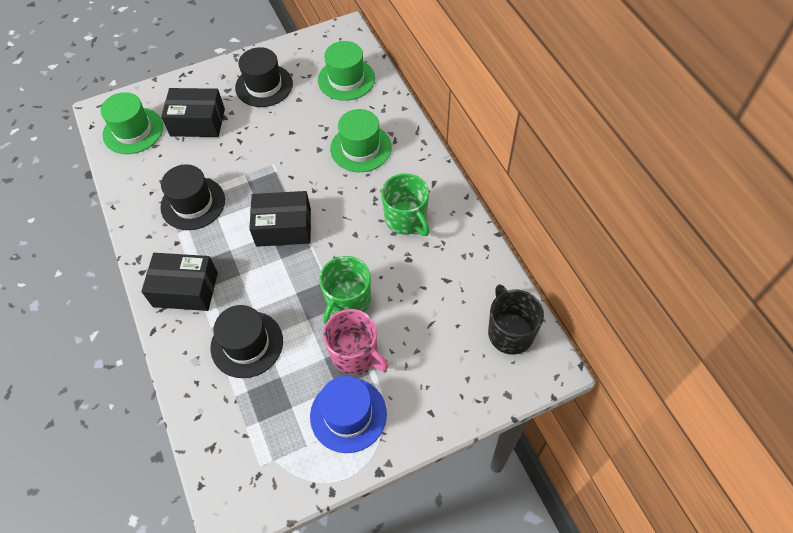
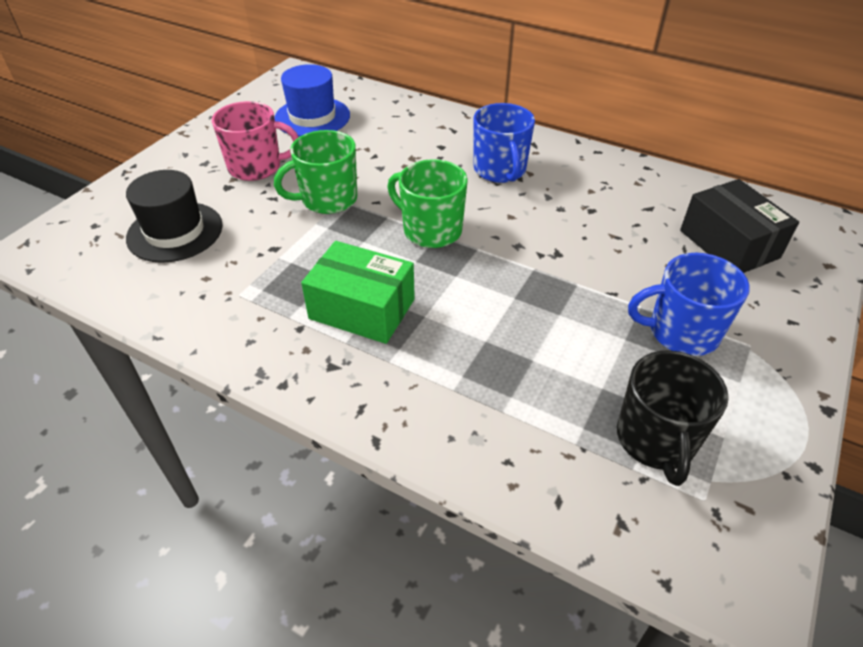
black box: [141,253,218,311] [161,88,225,137] [249,191,311,247] = 3 -> [680,179,799,273] = 1
black hat: [160,164,225,230] [210,305,283,378] [235,47,293,107] = 3 -> [126,170,223,263] = 1
blue mug: none = 0 -> [473,103,535,183] [628,253,750,356] = 2
green box: none = 0 -> [301,241,415,344] = 1
green hat: [101,92,163,154] [318,41,375,101] [330,109,392,172] = 3 -> none = 0

